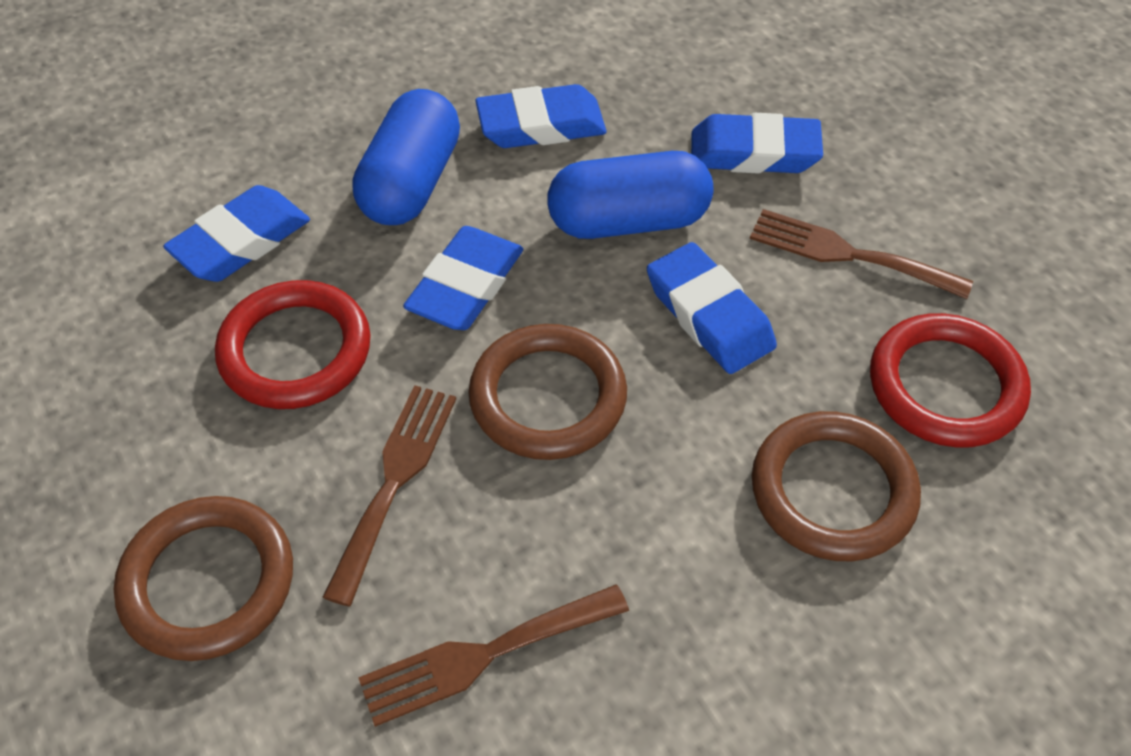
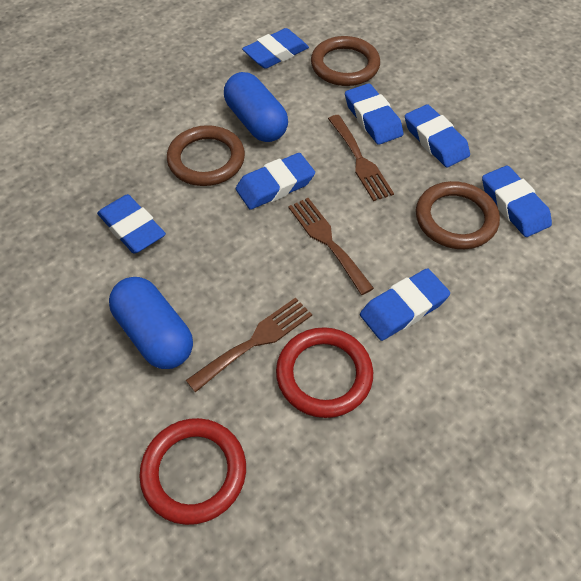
blue eraser: [163,185,310,282] [403,226,523,330] [475,84,607,148] [647,242,777,374] [691,113,823,173] = 5 -> [97,194,166,254] [236,153,315,210] [242,28,309,69] [345,83,403,145] [360,268,450,341] [405,104,470,167] [482,165,552,237] = 7

